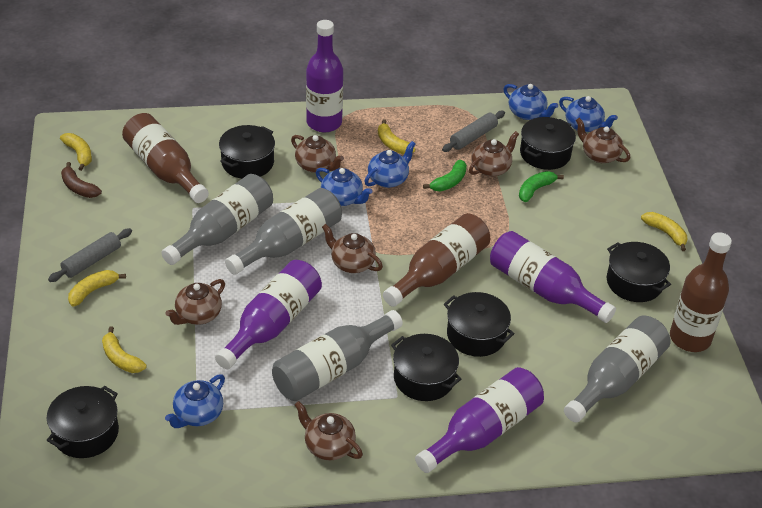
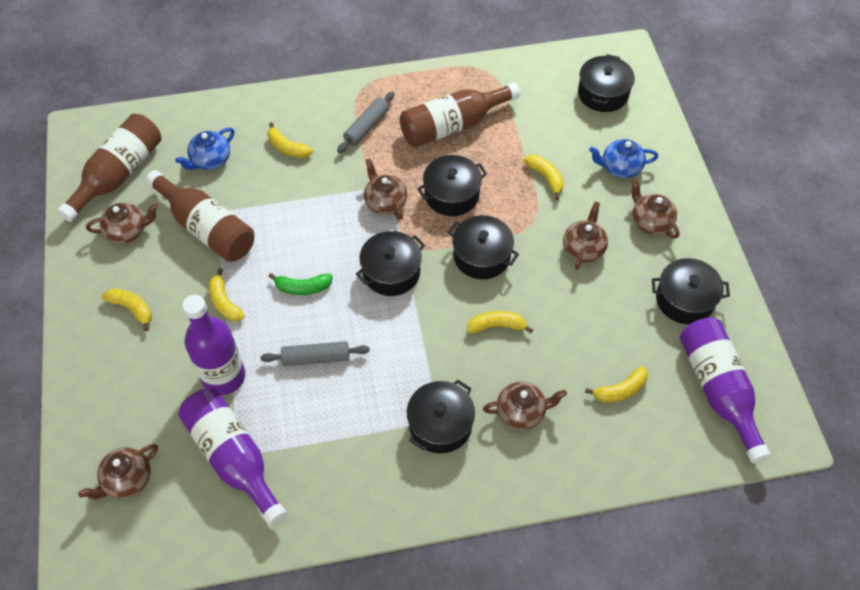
blue teapot: [165,374,225,428] [316,168,373,206] [364,141,416,188] [503,84,558,120] [559,96,618,132] = 5 -> [175,127,235,170] [589,139,658,178] = 2
brown banana: [61,162,102,198] = 1 -> none = 0
green banana: [423,160,467,191] [519,171,564,202] = 2 -> [268,273,333,295] = 1
grey bottle: [161,174,273,265] [225,188,342,275] [272,310,403,401] [564,316,670,422] = 4 -> none = 0
purple bottle: [215,260,322,369] [306,20,343,132] [415,367,544,473] [490,231,616,323] = 4 -> [178,388,287,526] [182,295,245,395] [680,318,771,463] = 3
yellow banana: [60,133,92,171] [68,270,126,307] [102,327,147,373] [378,119,415,155] [641,212,687,251] = 5 -> [102,288,152,331] [209,268,245,321] [268,122,313,158] [467,311,533,333] [523,155,564,200] [585,366,648,403] = 6

